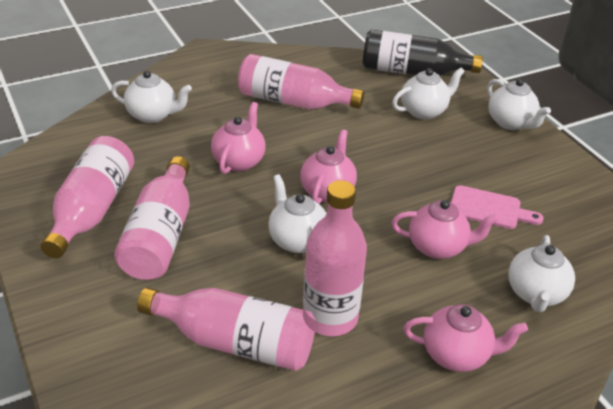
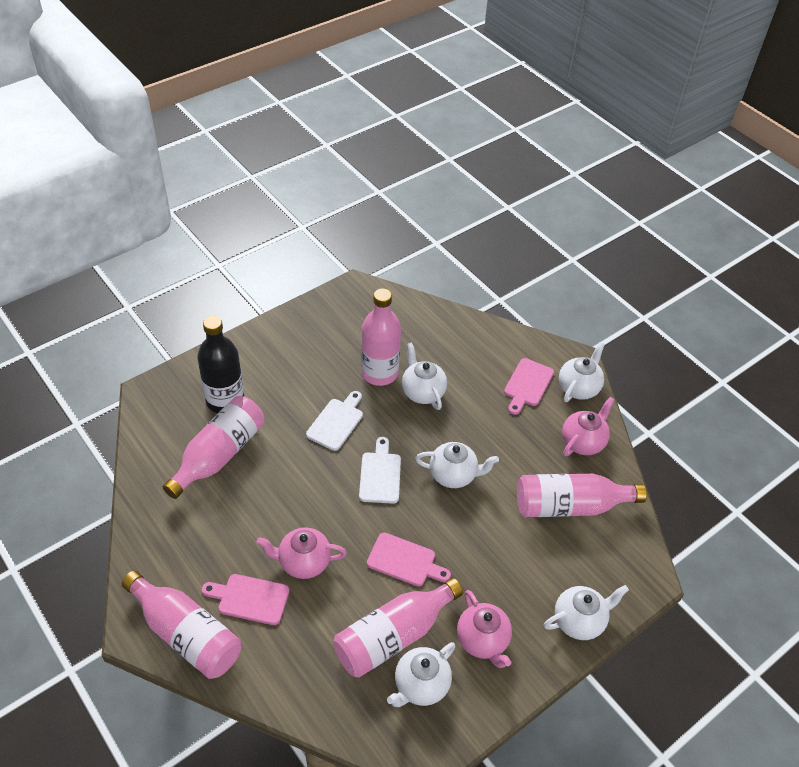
pink cutting board: [451,185,544,229] = 1 -> [202,574,289,625] [367,533,451,586] [504,358,554,415] = 3
pink teapot: [211,102,266,174] [300,129,357,204] [391,200,499,259] [403,304,528,372] = 4 -> [257,527,347,579] [457,590,512,668] [562,397,615,456] = 3
white cutting board: none = 0 -> [306,391,363,451] [359,437,401,504] = 2

